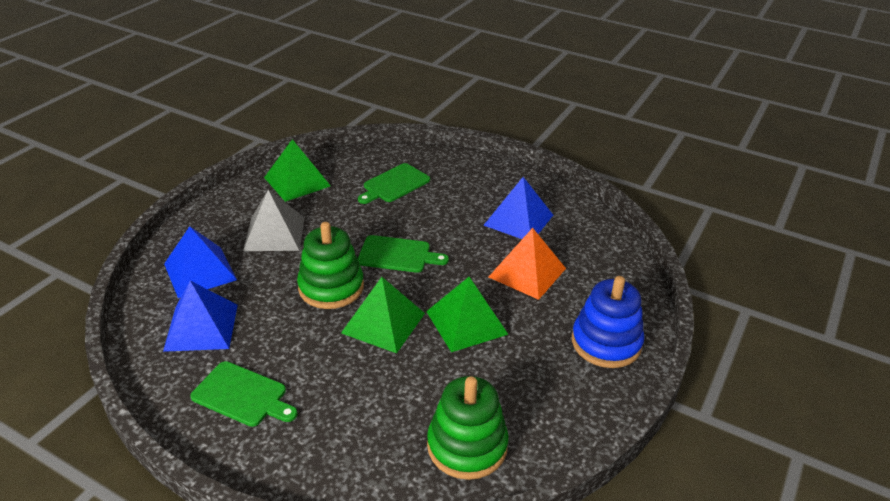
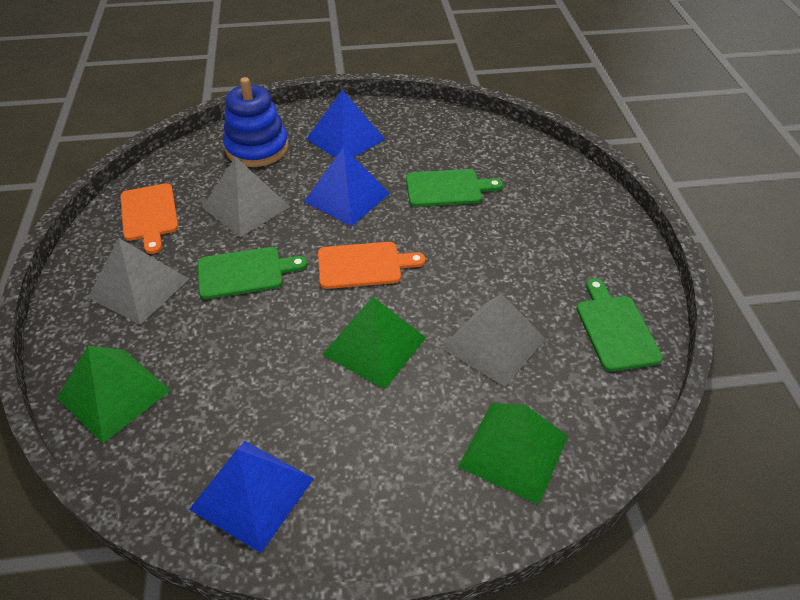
green stacking toy: [297,222,364,309] [427,376,509,480] = 2 -> none = 0
grey pyramid: [243,190,305,251] = 1 -> [88,238,189,325] [202,157,290,237] [442,294,545,387] = 3
orange cutting board: none = 0 -> [120,183,178,254] [318,242,425,289] = 2
orange pyramid: [489,228,566,300] = 1 -> none = 0

